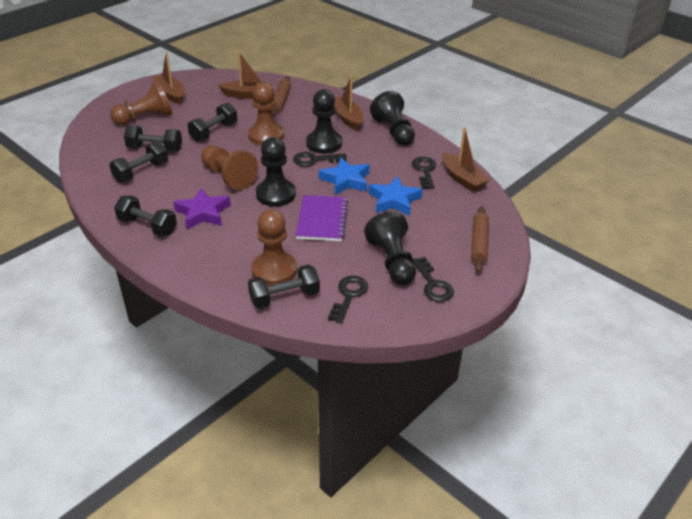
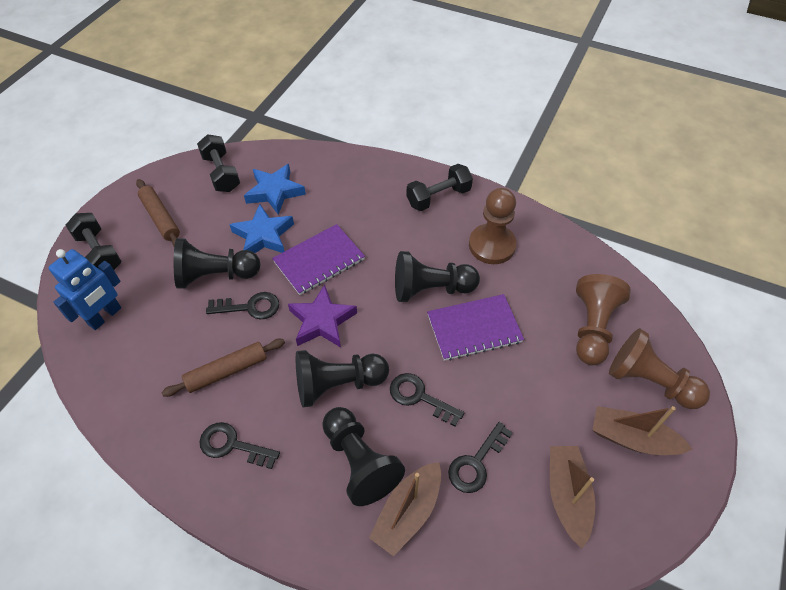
black dumbbell: [109,141,168,183] [114,196,177,237] [124,126,182,152] [188,103,237,142] [248,265,320,309] = 5 -> [66,213,122,270] [197,134,240,192] [406,164,473,211] = 3
blue robot: none = 0 -> [49,249,121,330] = 1
brown boat: [153,52,184,104] [218,51,273,99] [334,76,363,131] [442,127,490,192] = 4 -> [369,462,441,556] [550,446,595,548] [592,406,692,455] = 3
brown pawn: [110,81,172,125] [201,146,258,190] [248,82,284,145] [252,209,297,286] = 4 -> [469,188,517,264] [576,274,631,365] [609,328,710,409] = 3
purple notebook: [296,195,348,241] = 1 -> [272,224,365,295] [427,294,524,361] = 2

